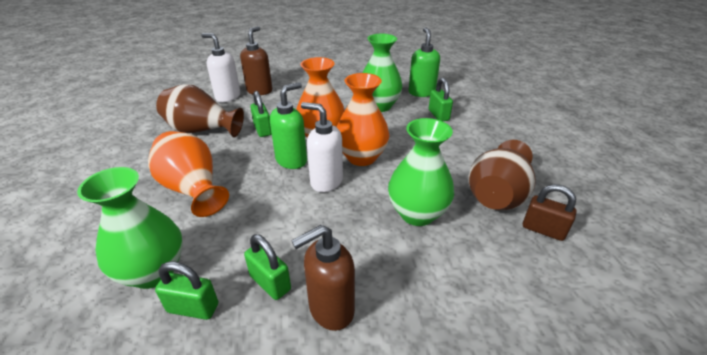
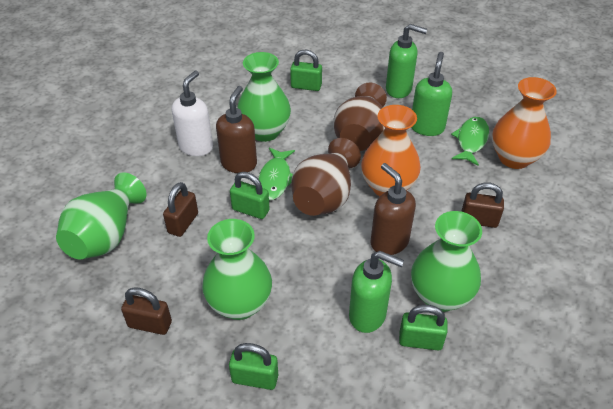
brown padlock: [523,184,576,241] = 1 -> [121,287,172,335] [163,182,198,237] [461,183,504,228] = 3
green fish: none = 0 -> [258,147,295,200] [451,117,489,166] = 2
green soap dispenser: [270,82,307,169] [409,27,440,97] = 2 -> [349,251,404,333] [386,24,427,98] [411,52,452,136] = 3
green vase: [77,167,183,289] [362,34,403,112] [388,118,454,226] = 3 -> [56,172,147,260] [202,219,272,320] [237,52,291,142] [411,211,482,312] = 4
orange vase: [148,131,229,217] [296,57,345,138] [337,73,390,166] = 3 -> [361,105,421,196] [492,77,557,169] = 2
white soap dispenser: [201,33,240,102] [301,102,343,192] = 2 -> [172,71,213,156] = 1

